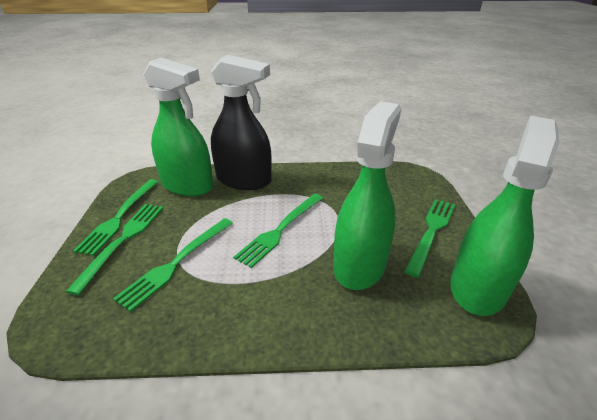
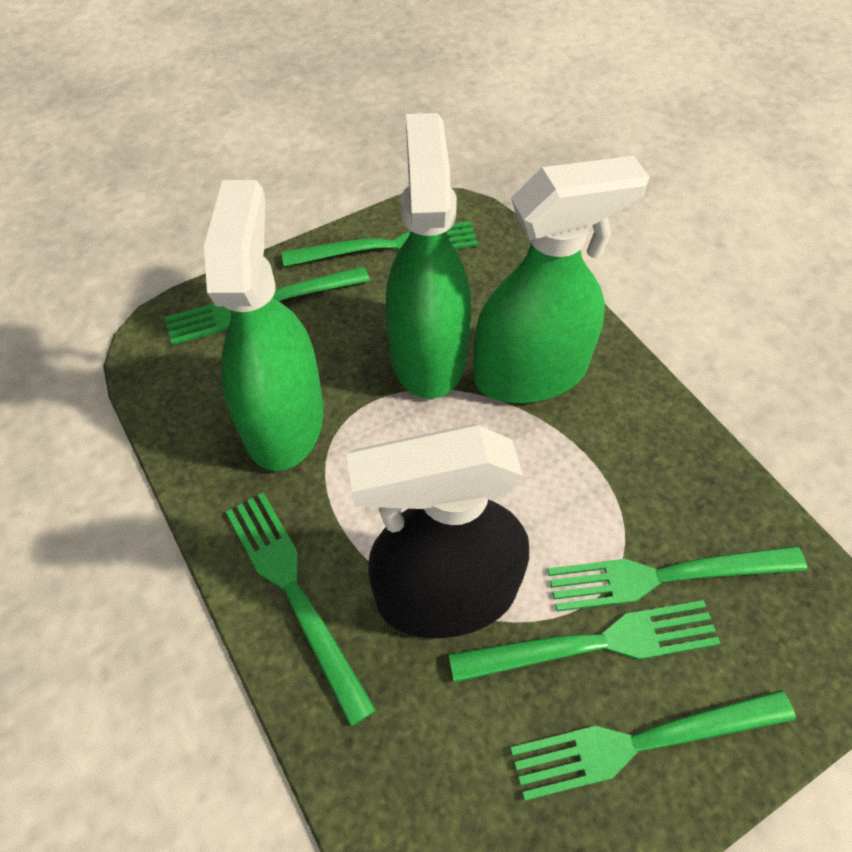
green fork: [66,204,163,295] [73,179,159,256] [113,218,233,312] [233,194,323,268] [404,199,455,278] = 5 -> [164,266,370,345] [226,492,376,727] [282,221,478,267] [448,600,721,683] [510,690,796,801] [547,546,807,611] = 6

